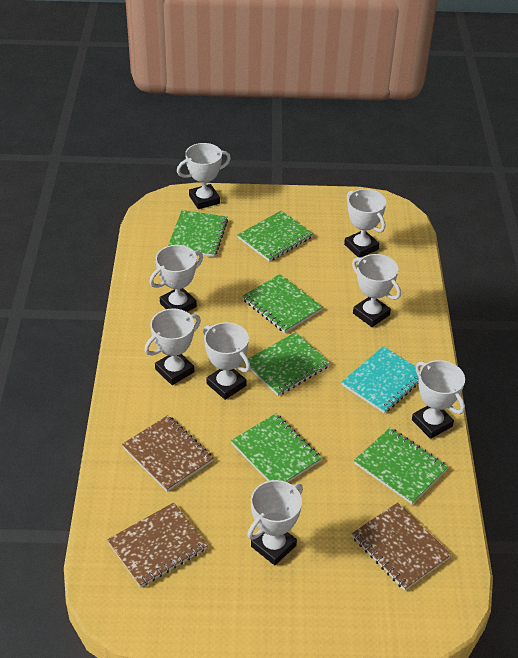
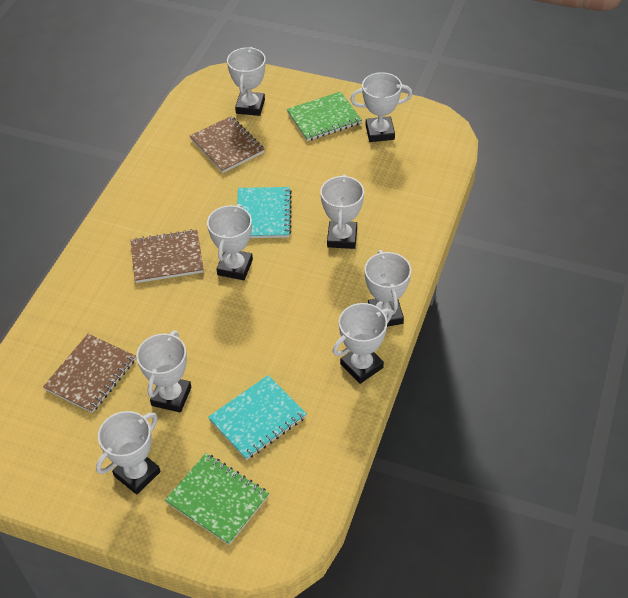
green notebook: [168,210,228,257] [231,414,322,482] [237,211,313,262] [242,274,323,333] [244,332,330,396] [354,428,448,504] = 6 -> [165,453,269,545] [287,92,362,141] = 2
turquoise notebook: [342,346,419,413] = 1 -> [208,375,307,460] [237,187,292,238] = 2

